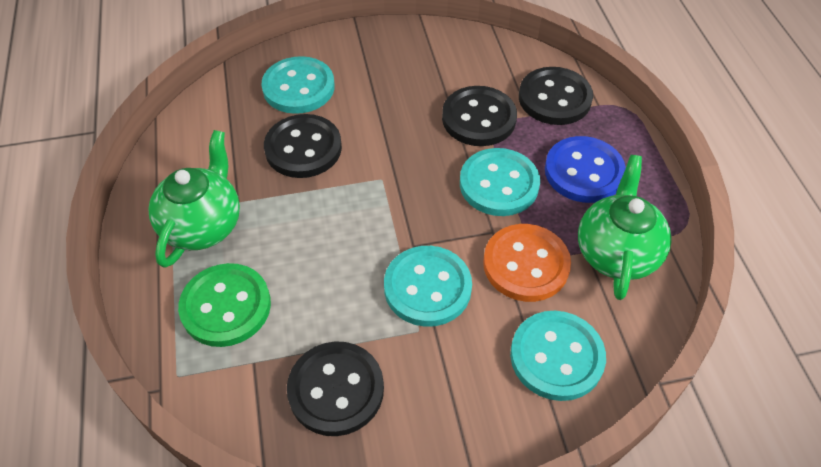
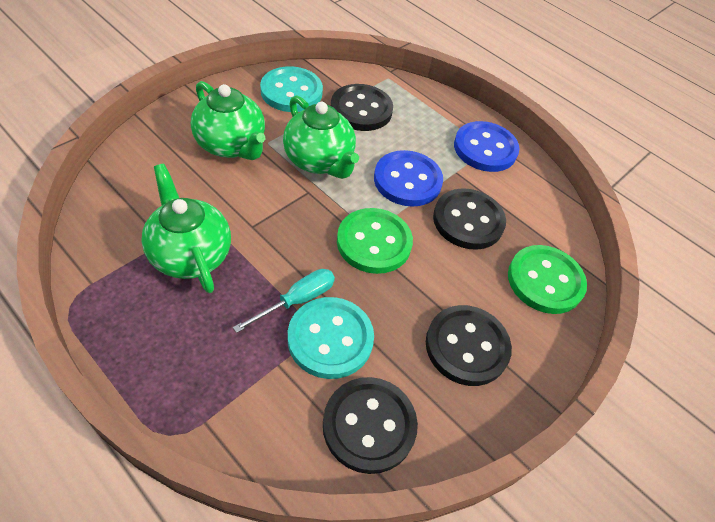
blue button: [545,136,626,203] = 1 -> [374,150,443,207] [454,121,519,172] = 2
green button: [178,263,271,347] = 1 -> [337,208,413,274] [508,245,587,314] = 2
green teapot: [149,130,240,268] [578,155,672,300] = 2 -> [141,163,231,293] [191,81,265,160] [283,95,359,179] = 3
orange button: [483,224,571,302] = 1 -> none = 0
turquoise button: [262,56,335,114] [384,246,472,327] [460,148,540,216] [510,311,606,401] = 4 -> [260,66,323,112] [288,297,374,379] = 2
turquoise screwdriver: none = 0 -> [233,269,335,333] = 1

